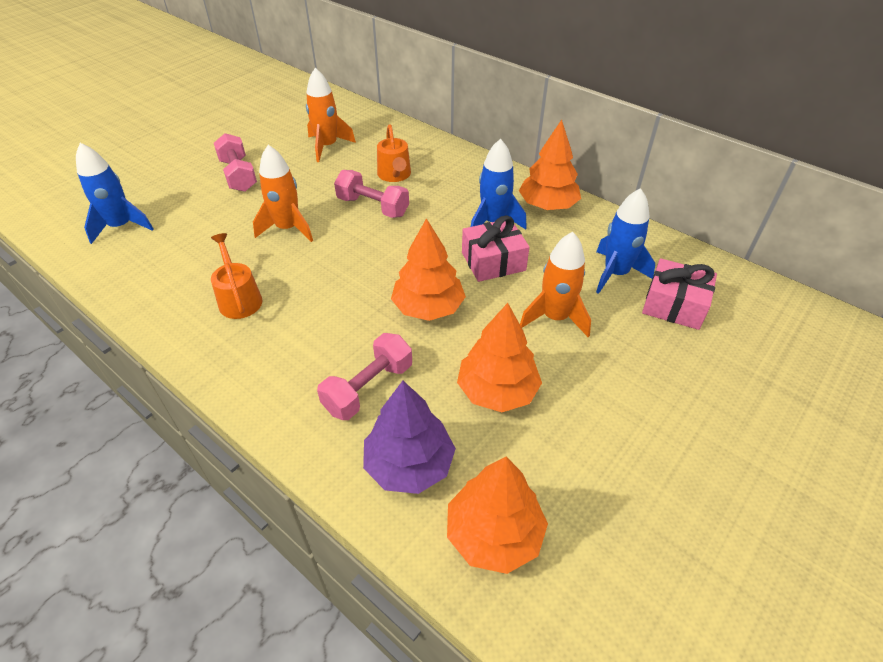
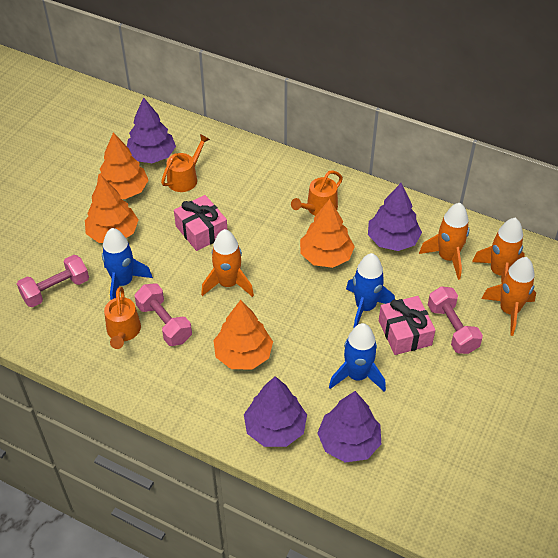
orange rocket: [253,145,313,242] [306,68,356,162] [520,232,591,337] = 3 -> [201,229,254,297] [419,203,469,280] [472,218,525,284] [482,257,536,336] = 4
orange watering can: [211,233,263,319] [377,125,411,182] = 2 -> [104,287,141,349] [161,134,210,192] [291,170,343,216] = 3
purple tree: [363,381,456,494] = 1 -> [127,97,176,163] [244,376,307,447] [317,391,381,463] [368,183,422,251] = 4

